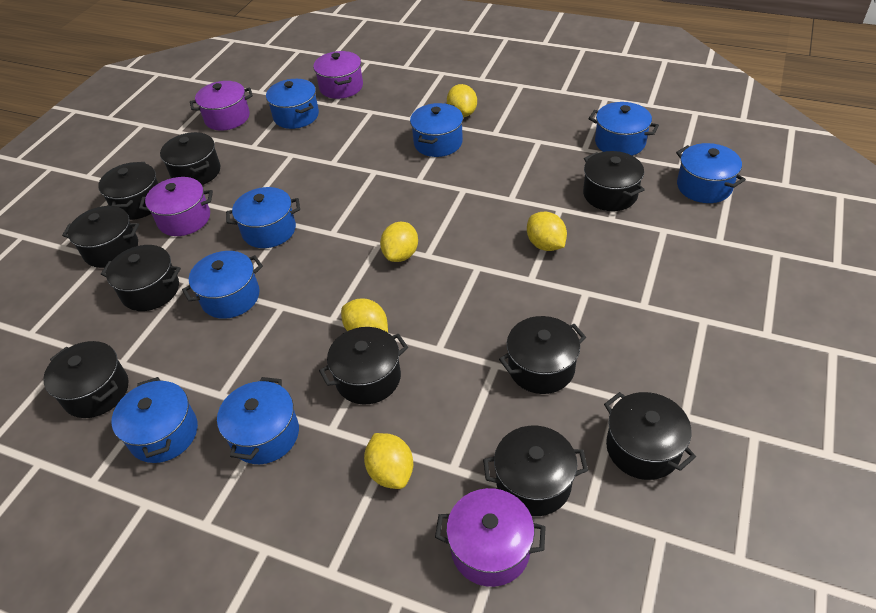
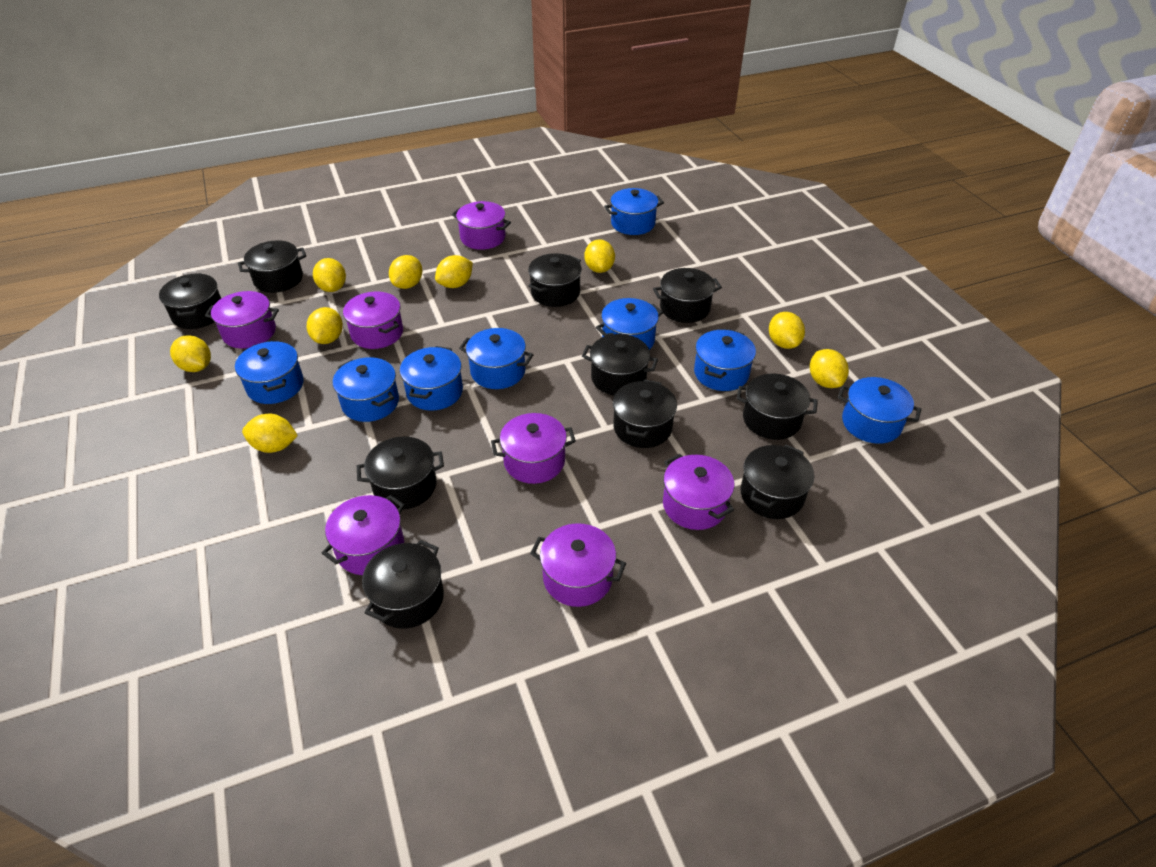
purple pot: [139,177,213,236] [190,81,253,131] [313,51,363,99] [435,488,546,587] = 4 -> [205,291,279,348] [322,495,405,575] [343,291,403,349] [452,201,511,250] [491,413,576,484] [530,523,626,607] [663,454,734,530] = 7
yellow lemon: [341,298,388,332] [364,433,413,489] [380,222,418,262] [447,84,477,117] [527,212,567,251] = 5 -> [170,335,211,372] [242,414,298,453] [307,307,343,344] [313,258,346,292] [389,255,423,289] [435,255,473,288] [584,239,615,273] [769,312,805,349] [810,349,849,388] = 9

